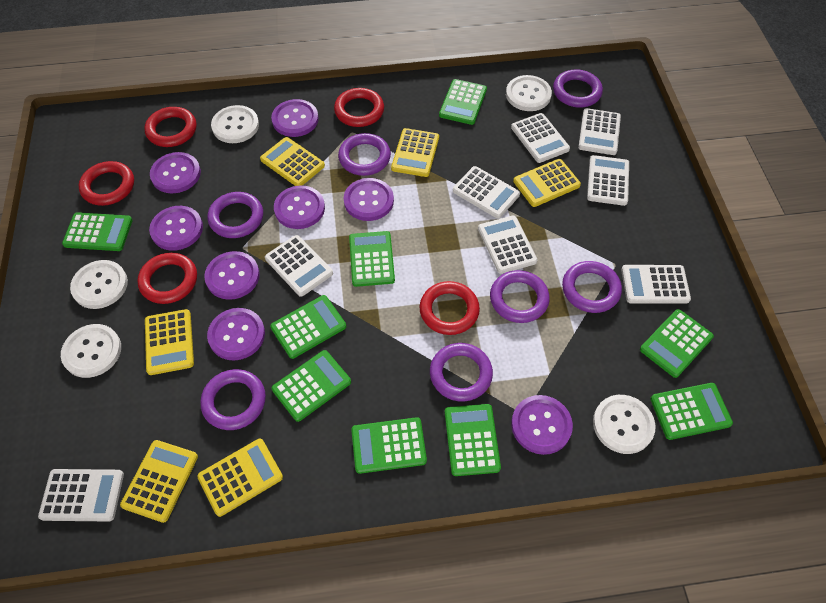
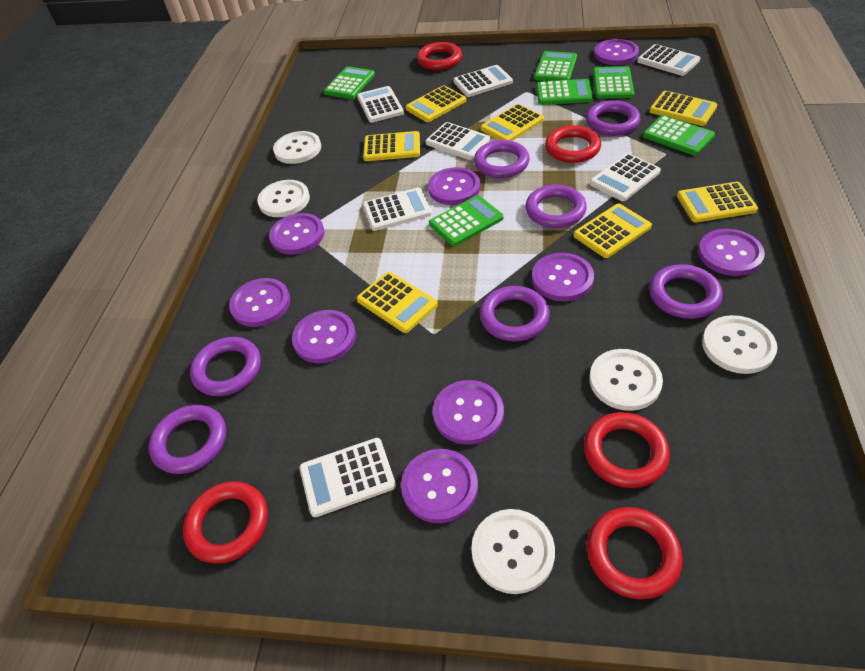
green calculator: [62,212,133,251] [270,295,346,359] [272,350,351,422] [349,231,395,287] [351,417,427,474] [439,79,487,125] [445,404,501,476] [640,309,714,378] [650,383,733,440] = 9 -> [324,66,375,99] [429,195,503,246] [534,51,577,81] [536,79,593,105] [593,66,634,99] [643,115,715,156] = 6
purple button: [149,206,203,251] [150,152,201,193] [204,251,260,300] [207,308,265,361] [271,99,319,137] [274,185,325,229] [344,178,394,221] [511,395,573,455] = 8 -> [229,278,290,327] [269,213,325,255] [292,310,356,363] [401,449,478,523] [428,167,480,205] [433,380,504,445] [532,253,594,301] [594,39,639,65] [698,229,765,276] = 9
white calculator: [38,469,124,521] [265,235,333,297] [453,166,520,219] [478,215,537,274] [511,113,570,163] [578,108,621,155] [587,155,629,206] [621,265,691,304] = 8 -> [299,438,396,517] [357,86,404,123] [363,188,432,231] [426,122,491,160] [453,65,513,97] [590,153,661,201] [637,44,700,76] = 7
yellow calculator: [120,440,198,523] [145,309,194,375] [197,438,283,517] [260,137,325,186] [391,128,439,177] [513,159,581,207] = 6 -> [357,272,438,333] [363,131,420,161] [406,85,466,122] [480,104,544,141] [574,204,652,258] [649,91,717,126] [677,182,758,223] = 7

